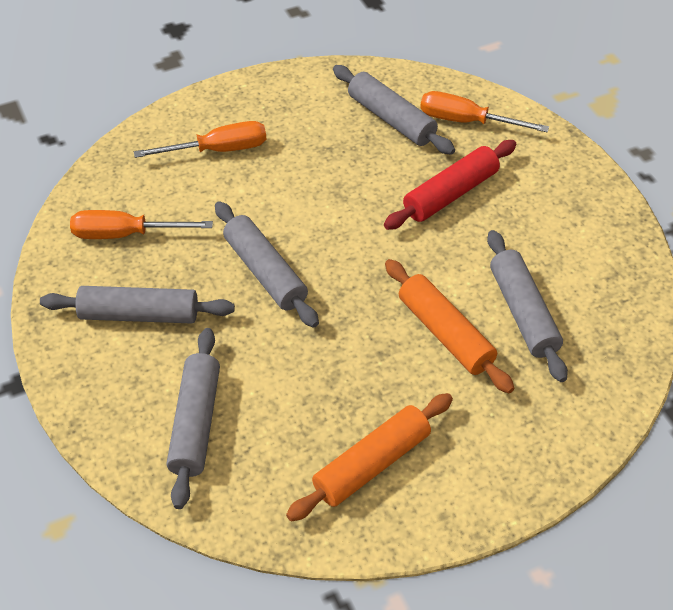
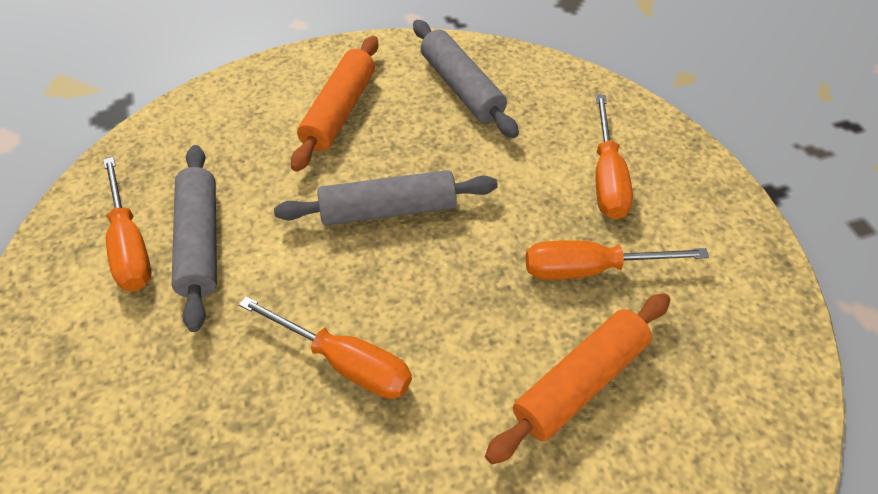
grey rolling pin: [40,286,235,324] [167,328,220,509] [215,201,319,328] [333,65,455,155] [487,230,568,382] = 5 -> [172,145,217,332] [274,170,498,226] [413,20,519,138] = 3
orange screwdriver: [70,210,213,239] [134,121,266,158] [420,91,549,132] = 3 -> [103,157,151,291] [239,296,412,399] [526,241,709,280] [596,95,633,220] = 4
red rolling pin: [384,140,516,230] = 1 -> none = 0

